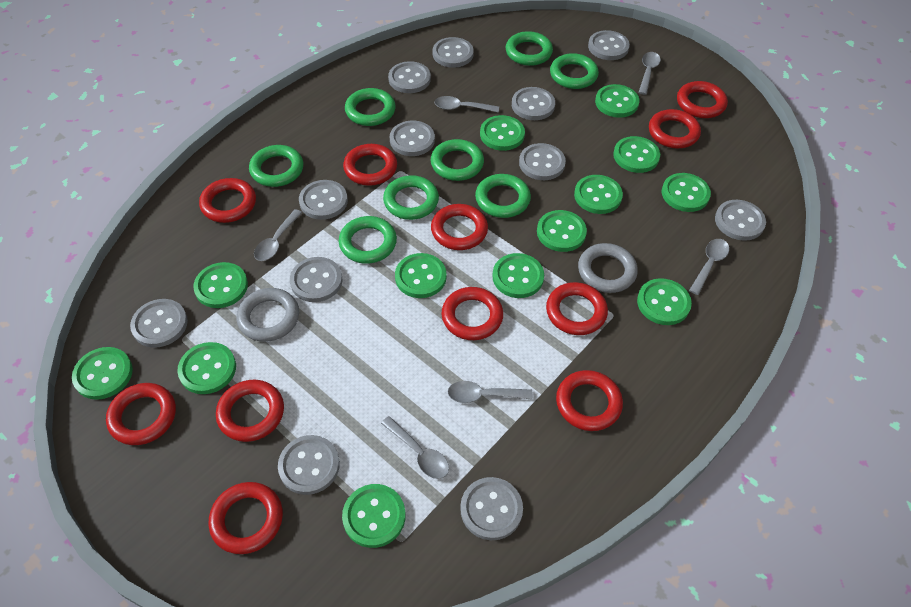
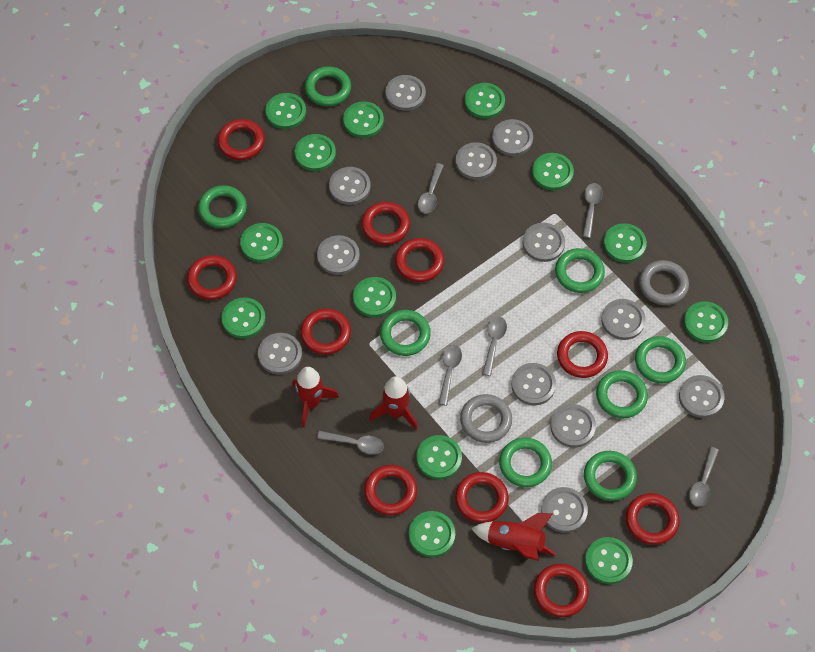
red ring: [106,383,176,445] [199,178,256,223] [208,482,283,554] [216,380,284,442] [343,144,397,186] [431,204,488,250] [442,287,503,340] [546,282,608,335] [556,370,623,431] [649,109,701,148] [677,81,728,118] = 11 -> [187,255,237,300] [217,119,265,160] [300,308,351,355] [361,202,410,245] [364,465,417,515] [395,238,444,282] [455,472,509,523] [534,564,589,617] [557,331,608,378] [626,493,680,545] = 10
red rocket: none = 0 -> [292,367,339,428] [369,376,418,430] [471,513,556,561] = 3

